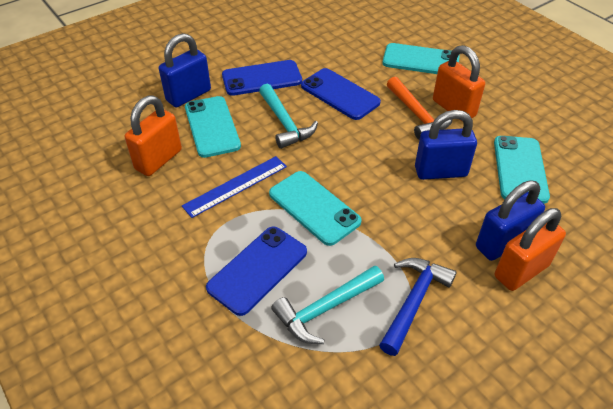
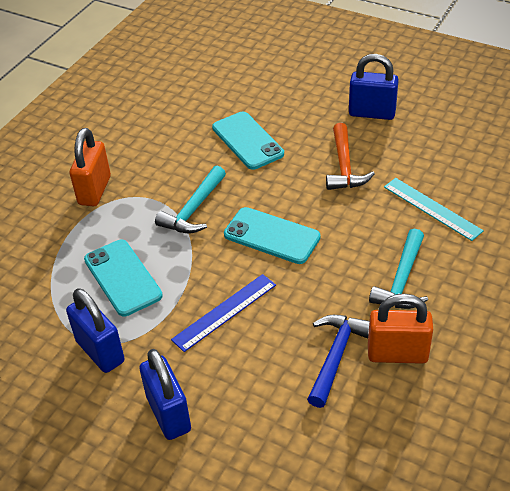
blue phone: [206,226,307,316] [222,60,302,96] [301,68,381,120] = 3 -> none = 0
orange padlock: [125,95,182,176] [433,45,485,122] [495,208,566,291] = 3 -> [70,128,111,206] [368,294,433,364] = 2
turquoise phone: [185,96,241,158] [269,171,362,246] [383,43,460,74] [494,136,550,204] = 4 -> [84,240,163,316] [212,112,284,170] [224,207,321,264] = 3
turquoise ruler: none = 0 -> [384,178,484,241] = 1

